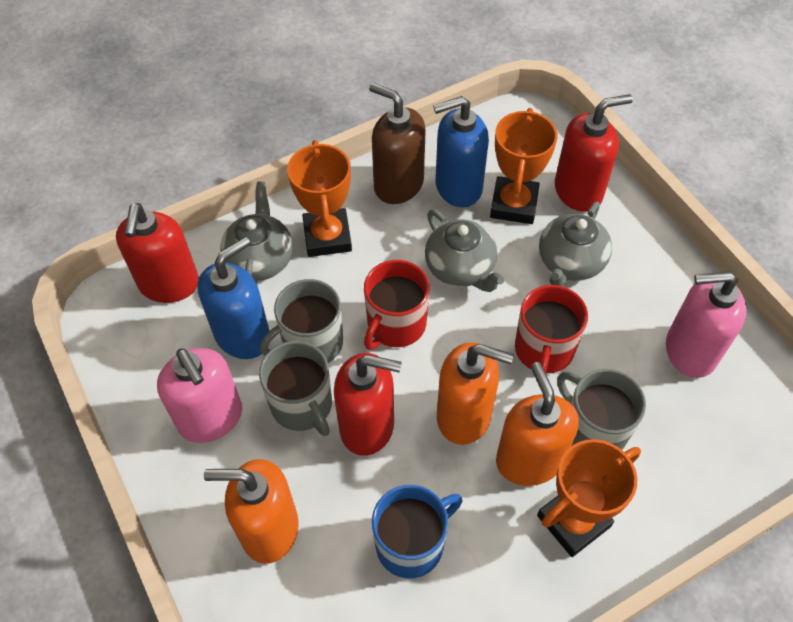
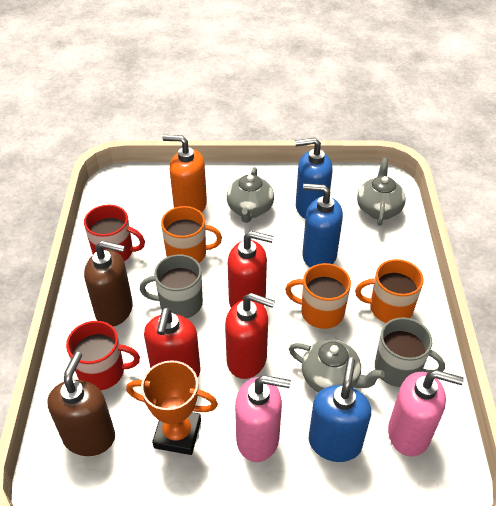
blue mug: [372,485,462,579] = 1 -> none = 0
blue soap dispenser: [198,237,270,359] [433,96,489,207] = 2 -> [295,138,333,219] [302,183,343,268] [309,357,371,462] = 3
brown soap dispenser: [369,83,426,204] = 1 -> [47,352,115,456] [84,241,133,327] = 2
grey mug: [259,341,332,436] [260,279,343,363] [557,369,646,450] = 3 -> [140,254,203,318] [375,317,445,387] = 2
orange mug: none = 0 -> [161,206,222,263] [285,263,351,329] [355,259,424,323] = 3
orange soap dispenser: [204,459,298,564] [437,342,514,445] [496,362,579,486] = 3 -> [163,135,207,212] = 1
orange trophy: [287,140,352,257] [490,108,557,224] [537,439,641,557] = 3 -> [126,360,218,455] = 1

